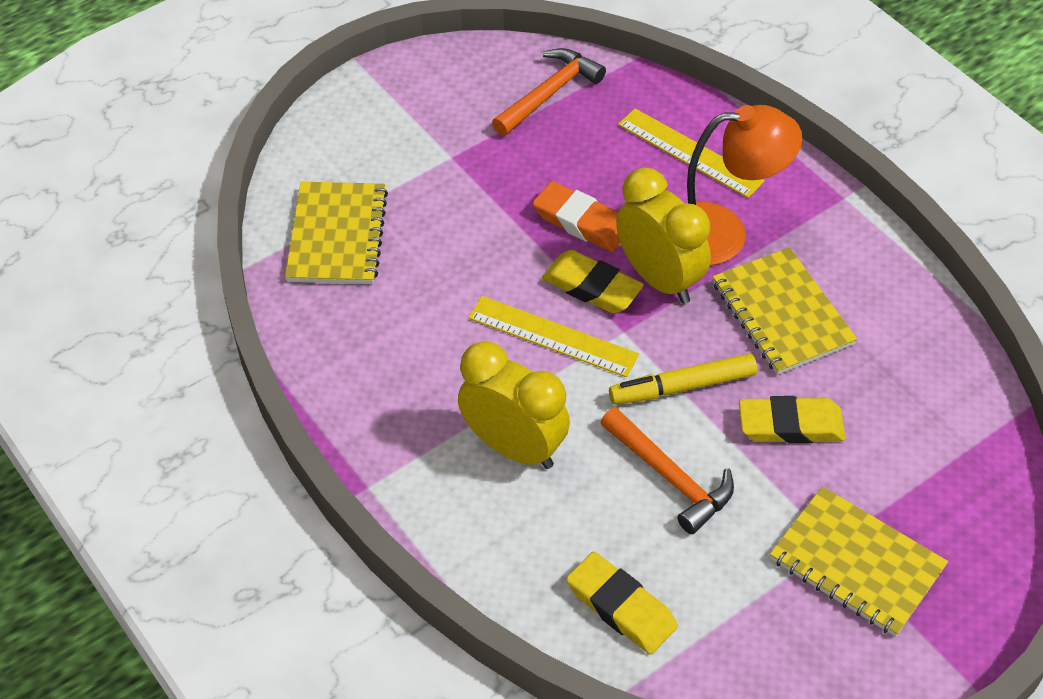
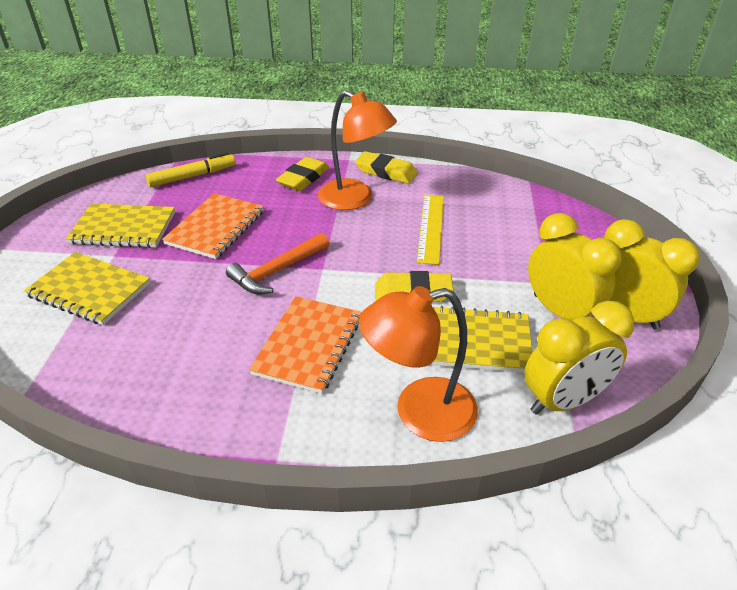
orange eraser: [533,181,621,252] = 1 -> none = 0
orange hammer: [492,48,606,136] [600,407,734,534] = 2 -> [226,233,329,294] = 1
orange lamp: [687,105,802,266] = 1 -> [318,90,397,210] [359,286,478,442] = 2
orange notebook: none = 0 -> [162,193,264,259] [249,296,362,394] = 2
yellow clock: [458,341,570,469] [616,168,711,304] = 2 -> [524,301,634,415] [528,213,622,320] [604,219,700,330] = 3
yellow ruler: [468,296,639,377] [618,108,765,198] = 2 -> [417,194,444,265] = 1

